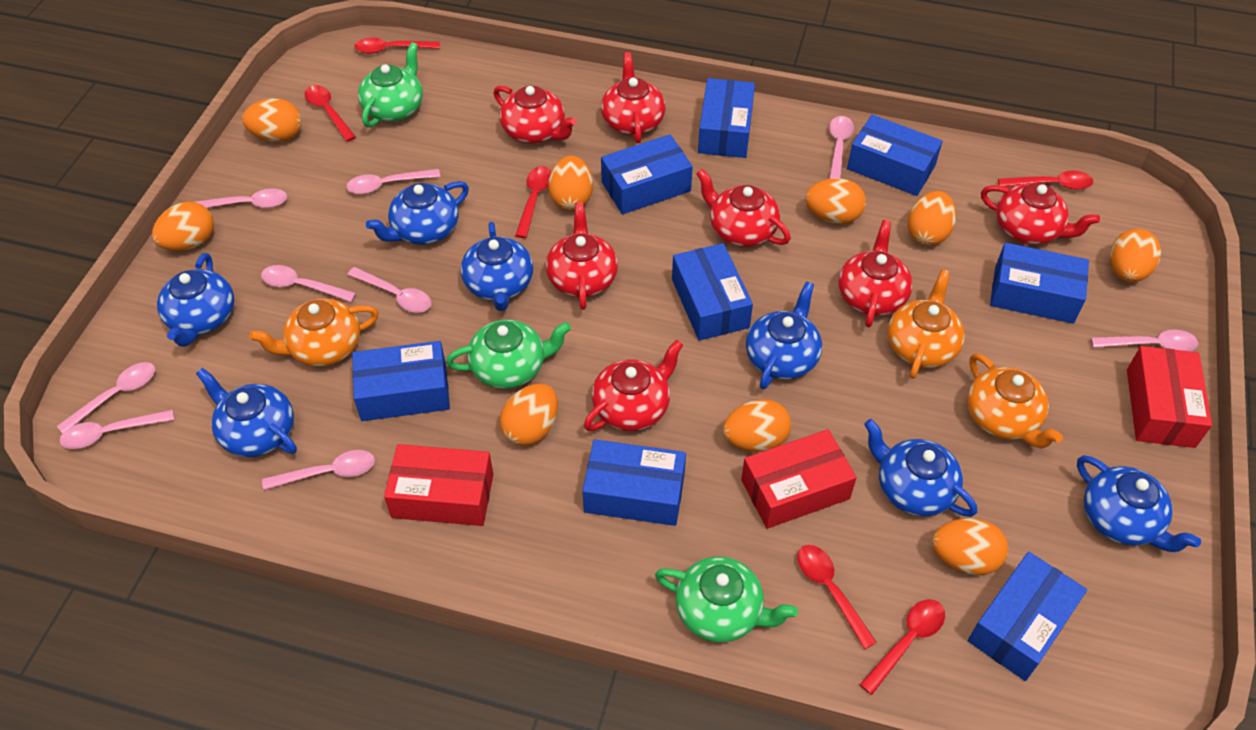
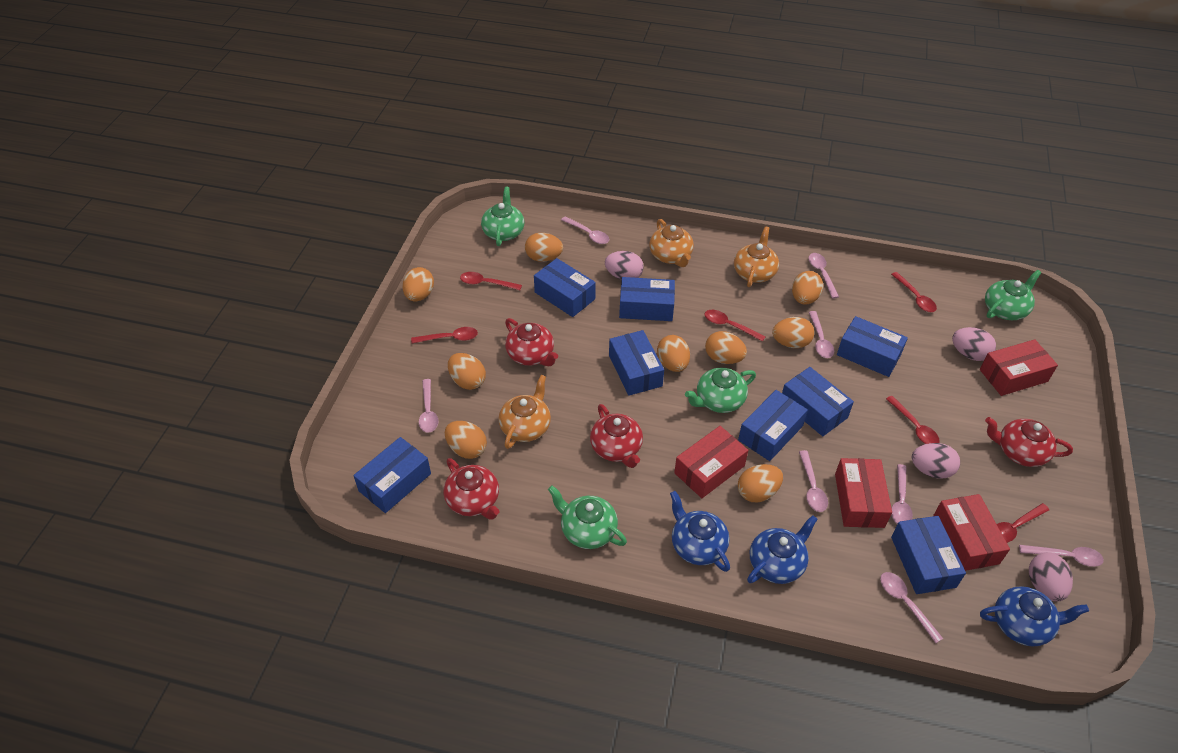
blue teapot: [157,253,234,347] [196,368,297,457] [366,181,469,245] [461,222,533,311] [746,282,822,389] [864,419,977,517] [1077,455,1201,552] = 7 -> [670,491,730,572] [747,515,818,584] [980,586,1089,647] = 3
green teapot: [358,42,423,127] [446,319,571,389] [655,556,798,643] = 3 -> [481,187,524,246] [548,485,627,549] [685,368,756,413] [985,270,1041,320] = 4
pink egg: none = 0 -> [605,251,644,280] [912,443,960,478] [952,327,996,361] [1029,552,1073,601] = 4
pink spoon: [57,362,155,433] [59,410,174,449] [195,188,287,208] [261,265,356,302] [262,450,375,490] [346,169,441,194] [347,267,431,313] [829,116,854,179] [1091,329,1198,351] = 9 -> [419,379,439,433] [561,216,609,244] [799,450,828,512] [809,253,839,299] [809,311,834,358] [880,572,943,643] [891,464,913,524] [1019,545,1104,567] = 8
red box: [384,444,493,526] [741,429,857,529] [1127,346,1212,448] = 3 -> [674,426,748,498] [835,458,892,528] [933,494,1010,571] [980,339,1058,396] = 4
red teapot: [493,86,577,144] [546,202,618,310] [584,340,683,431] [601,52,665,143] [696,169,791,247] [838,220,913,327] [981,183,1100,245] = 7 -> [444,458,499,520] [505,318,558,366] [590,404,643,468] [985,417,1073,467] = 4

